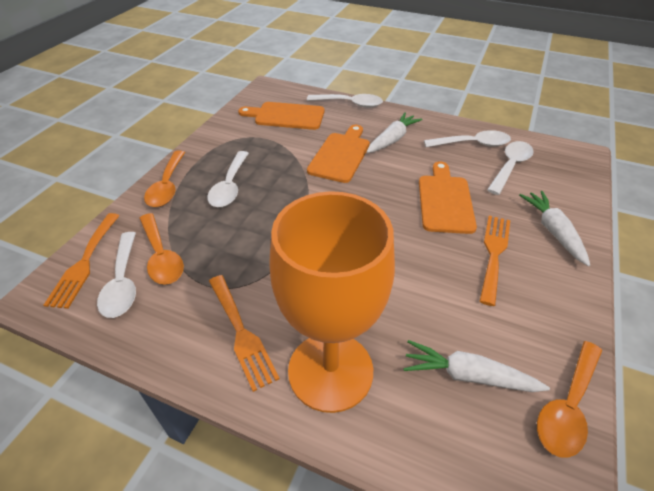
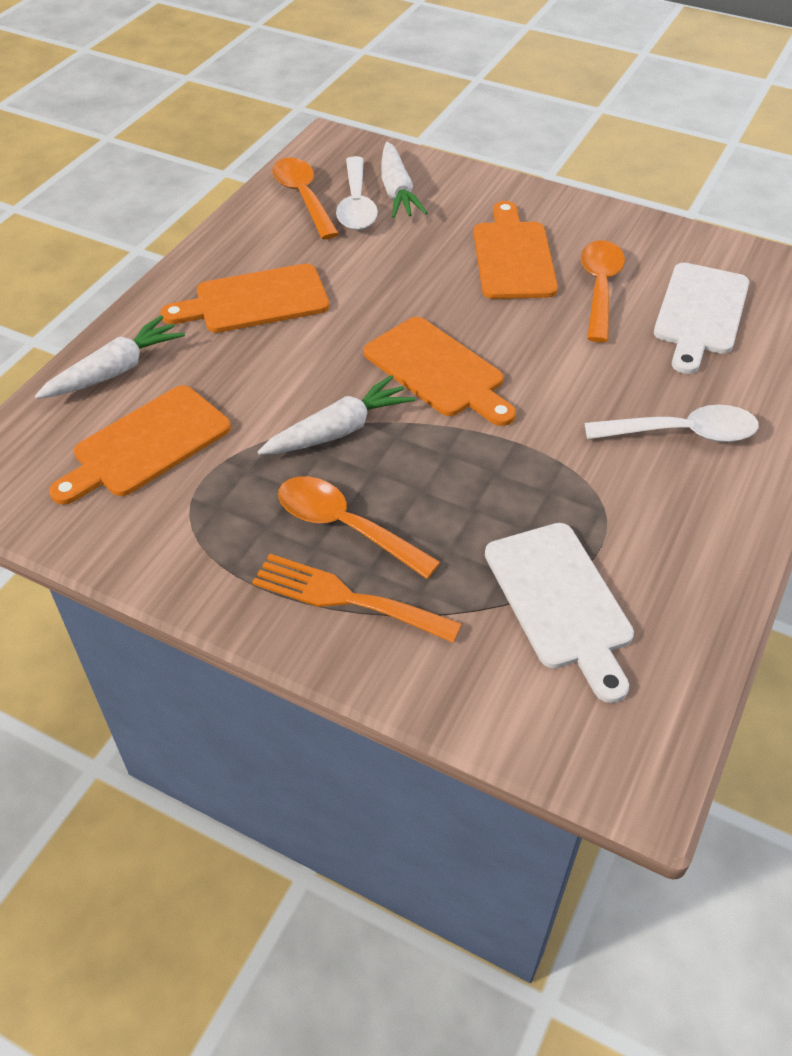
orange cutting board: [238,102,324,130] [307,125,370,183] [419,161,477,234] = 3 -> [49,385,231,505] [160,264,329,333] [364,317,516,426] [474,201,558,299] = 4
orange fork: [44,213,120,309] [209,275,279,392] [479,216,510,306] = 3 -> [252,554,462,643] = 1
orange goblet: [269,191,395,413] = 1 -> none = 0
white cutting board: none = 0 -> [485,523,634,703] [654,262,749,374] = 2
white spoon: [97,232,136,318] [207,151,249,207] [307,94,383,108] [424,130,511,147] [487,141,534,195] = 5 -> [336,156,378,230] [585,405,759,442] = 2

